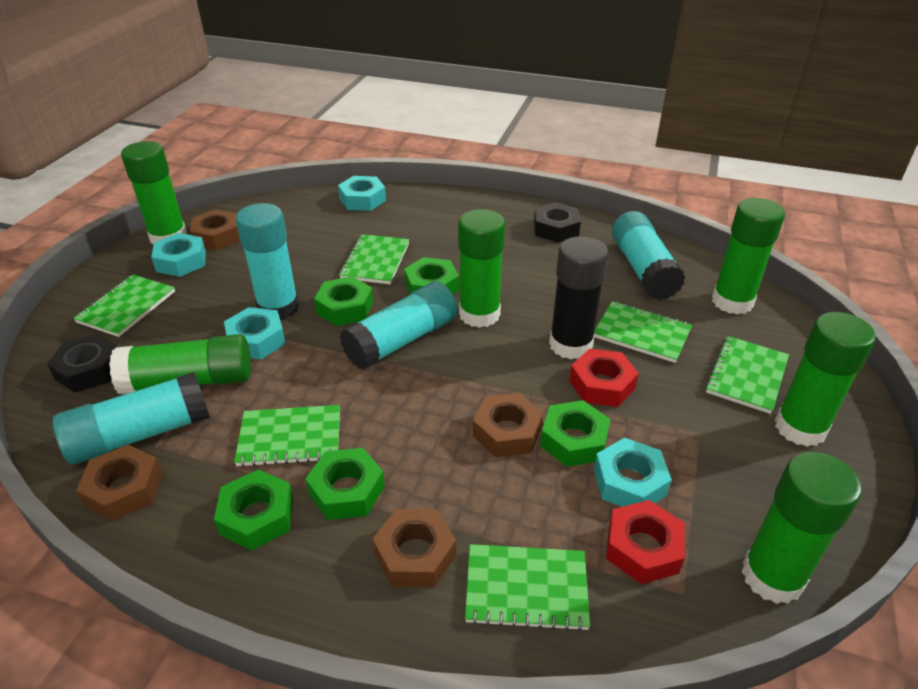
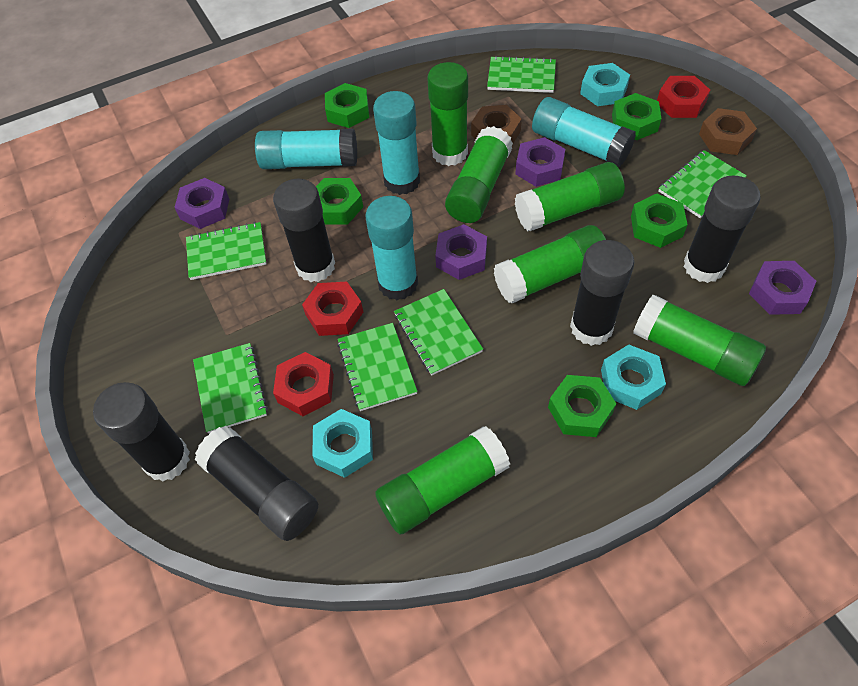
black glue stick: [549,236,609,360] = 1 -> [93,382,190,482] [195,426,318,541] [273,179,335,282] [570,240,634,346] [684,175,761,283] = 5
black nut: [47,334,117,393] [534,202,581,243] = 2 -> none = 0
brown nut: [76,445,163,521] [190,209,240,250] [372,509,456,587] [473,393,543,457] = 4 -> [471,105,522,145] [699,108,757,155] = 2
purple nut: none = 0 -> [174,178,229,229] [435,224,487,280] [515,137,565,187] [749,261,816,315] = 4
red nut: [569,349,639,407] [606,500,685,584] = 2 -> [273,352,334,416] [302,282,363,336] [657,76,710,118] = 3
turquoise nut: [151,233,206,277] [224,307,286,360] [338,176,386,211] [594,438,672,507] = 4 -> [312,409,373,478] [580,63,630,106] [601,345,666,410] = 3

